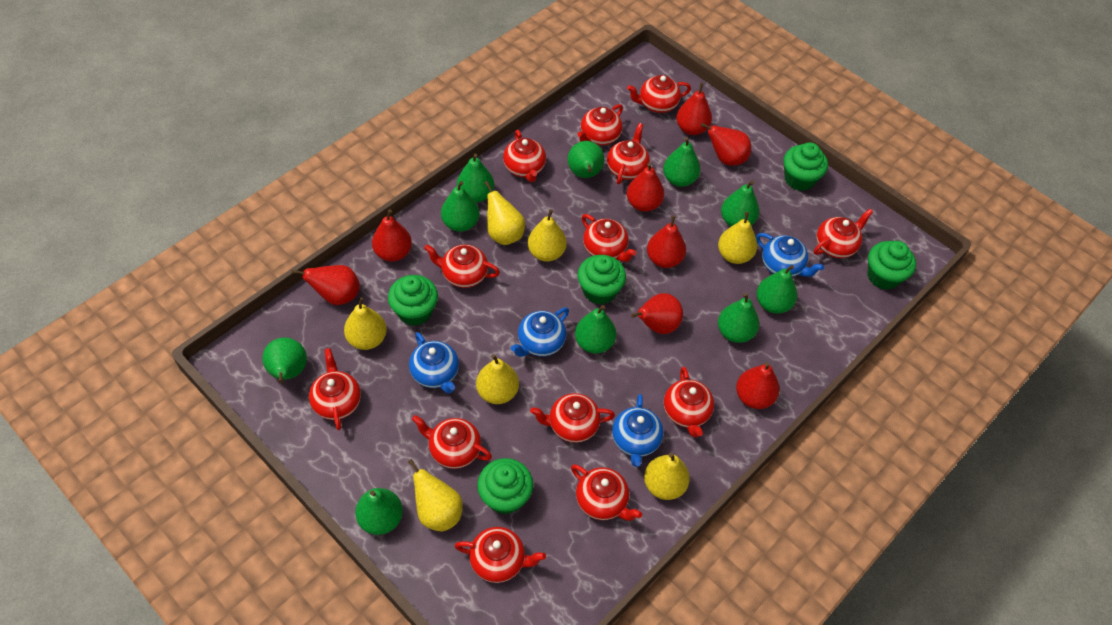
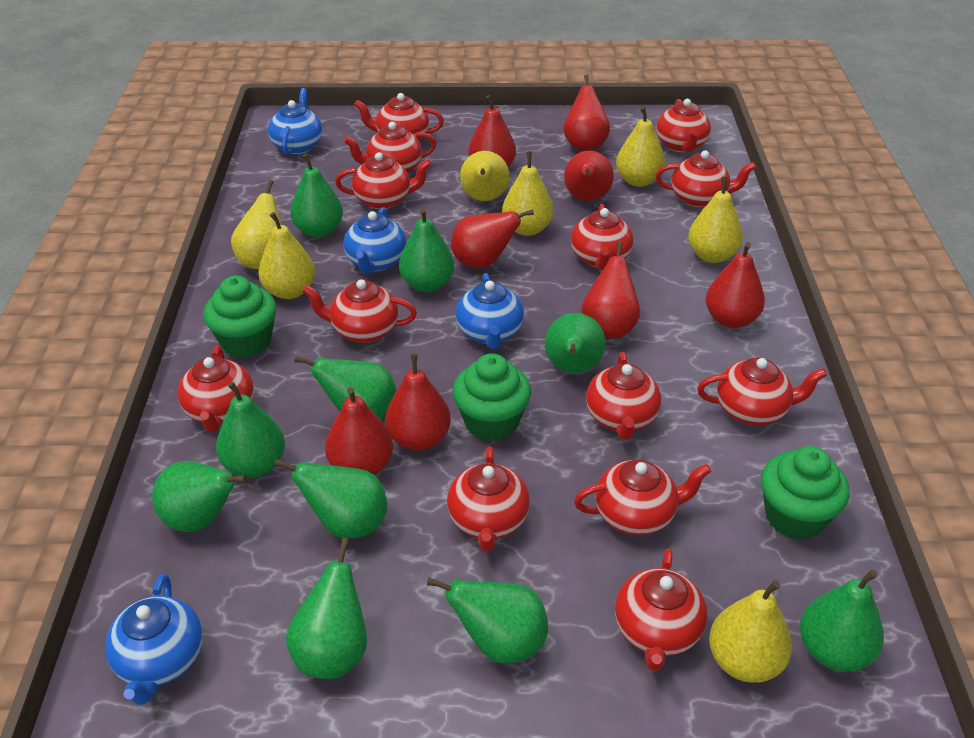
green cupcake: [388,275,438,326] [477,458,533,514] [578,255,626,305] [783,142,828,191] [867,241,916,290] = 5 -> [203,275,277,358] [453,354,531,441] [761,446,849,540] = 3

